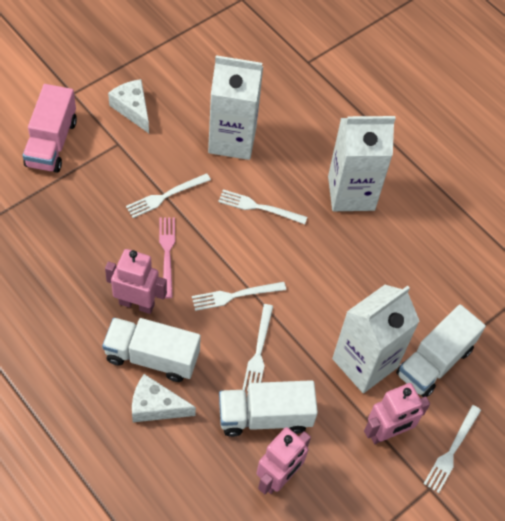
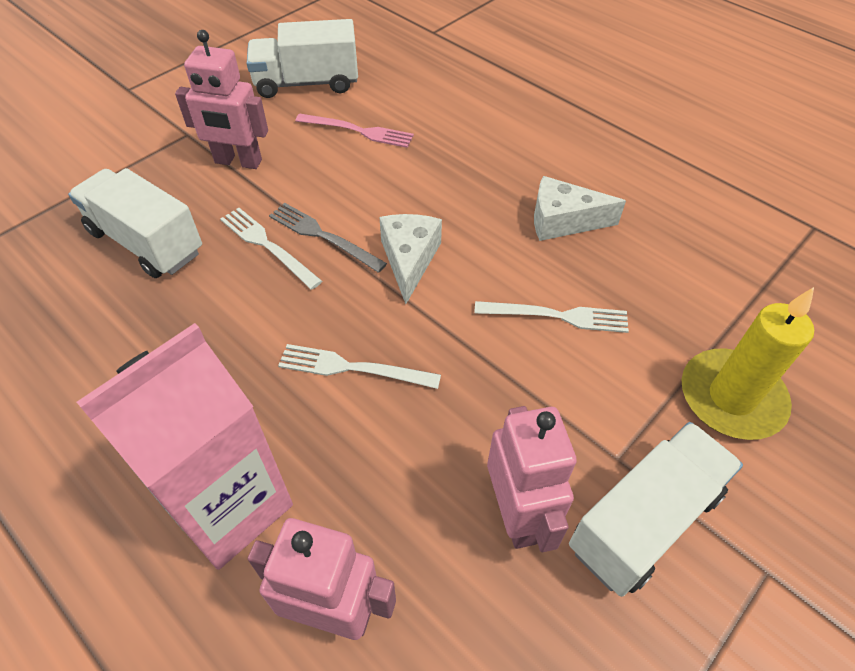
grey fork: none = 0 -> [269,203,387,273] = 1
pink carton: none = 0 -> [77,323,293,570] = 1
pink truck: [22,84,77,173] = 1 -> none = 0
white carton: [208,55,263,160] [328,116,396,211] [332,285,420,393] = 3 -> none = 0
white fork: [126,173,211,218] [192,282,286,311] [218,190,307,224] [242,304,273,391] [424,405,481,493] = 5 -> [220,208,322,290] [278,344,441,389] [474,301,629,333] = 3
yellow candle: none = 0 -> [682,287,814,440] = 1

